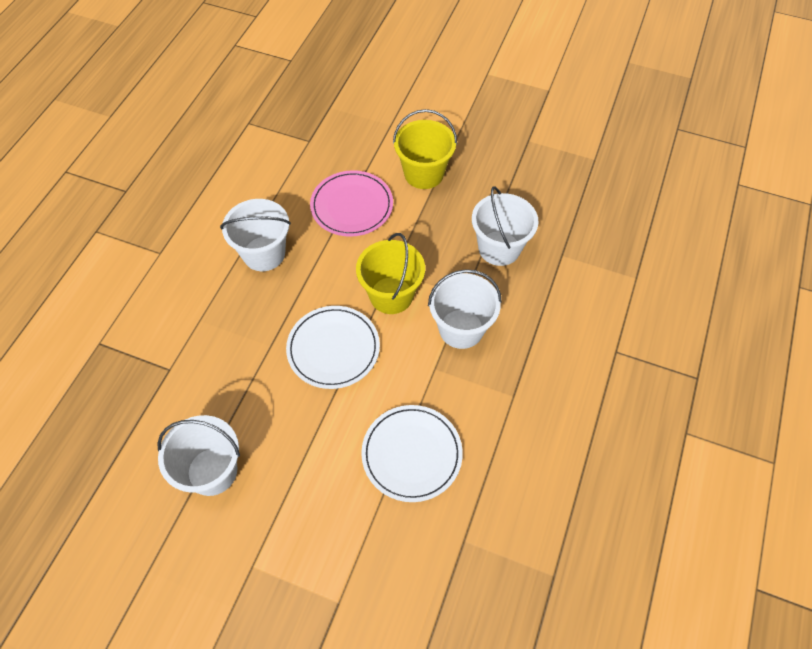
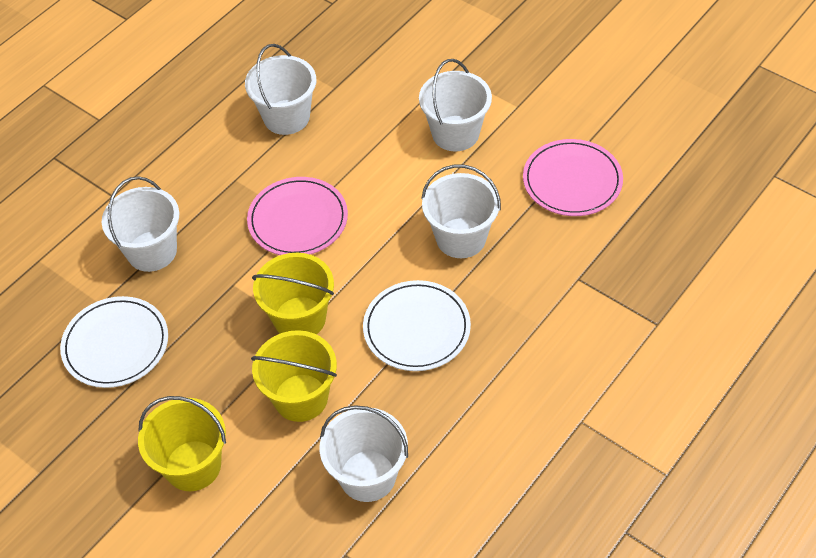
pink plate: [310,170,393,237] = 1 -> [247,177,348,255] [523,139,623,216] = 2
white bucket: [157,415,240,496] [220,199,291,271] [428,269,502,349] [472,186,539,266] = 4 -> [102,176,179,272] [245,44,316,135] [320,405,408,502] [419,59,492,151] [421,164,501,258] = 5
yellow bucket: [356,233,425,314] [393,109,457,189] = 2 -> [138,396,226,491] [251,330,337,422] [252,253,334,335] = 3

